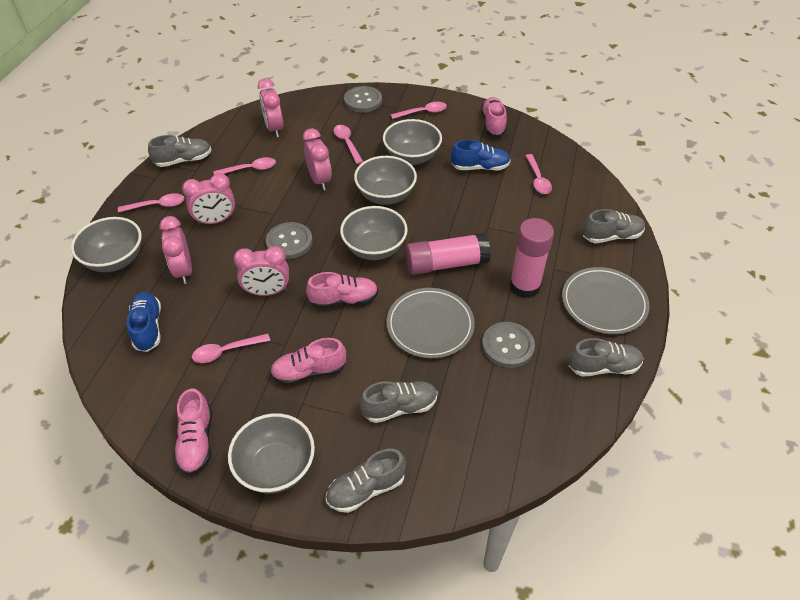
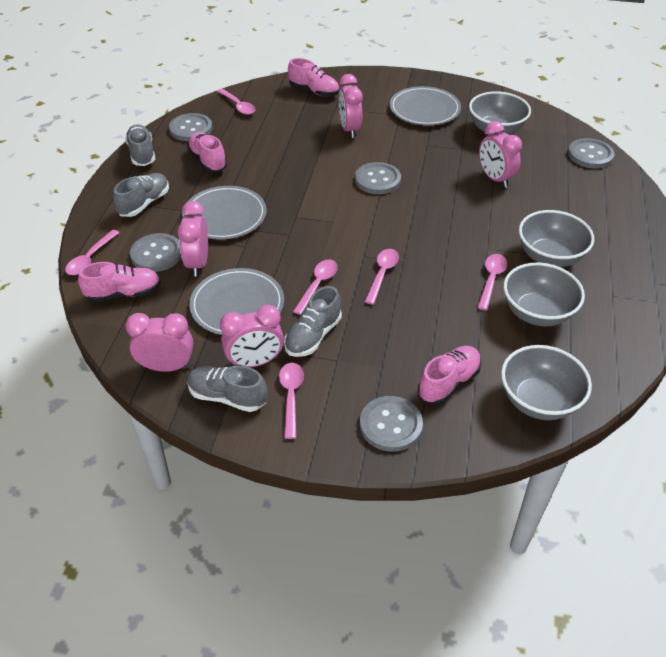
blue shoe: [127,292,161,352] [451,139,510,170] = 2 -> none = 0
grey bowl: [71,217,142,272] [228,413,315,493] [340,206,408,260] [354,156,417,205] [383,119,442,165] = 5 -> [469,91,531,135] [501,345,592,420] [504,263,585,326] [519,210,594,267] = 4
grey button: [266,222,313,259] [344,86,382,112] [482,322,535,368] = 3 -> [130,233,181,272] [169,113,212,141] [355,162,401,194] [360,396,423,452] [568,138,614,168] = 5
grey plate: [387,288,475,358] [562,267,650,334] = 2 -> [182,186,267,240] [189,268,284,335] [390,86,461,126] = 3
grey shoe: [148,135,212,167] [326,449,406,513] [360,381,437,423] [569,338,643,377] [583,209,645,243] = 5 -> [113,173,169,217] [125,124,155,166] [187,366,268,412] [284,286,342,357] = 4
pink glue stick: [406,233,491,275] [509,218,554,298] = 2 -> none = 0

